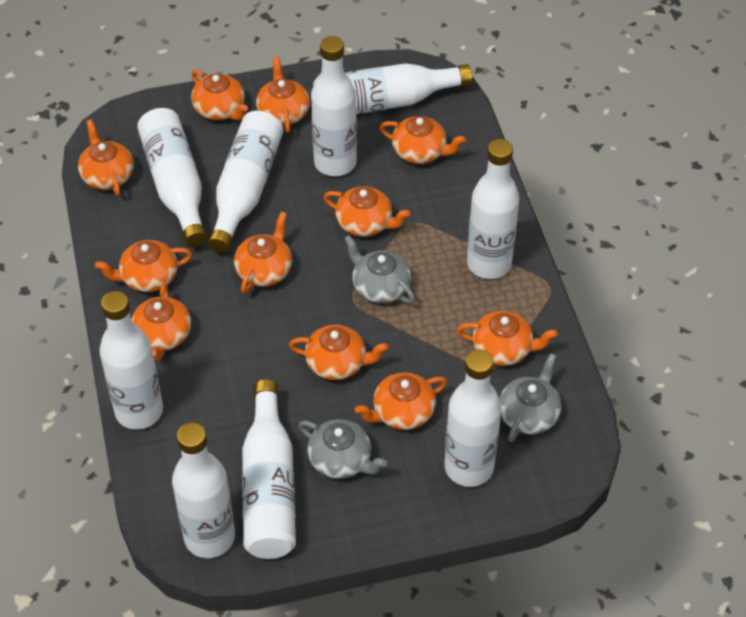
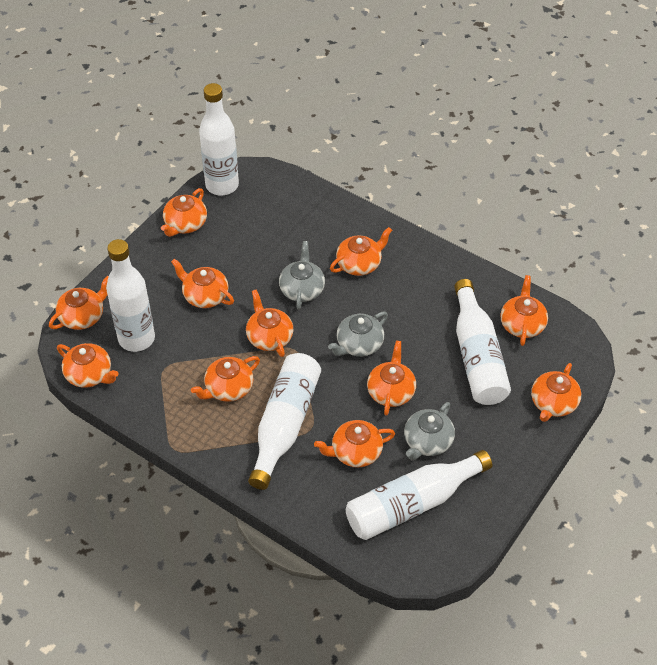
white bottle: [99,291,163,430] [137,108,208,247] [172,422,235,558] [208,111,283,253] [242,379,296,559] [311,36,357,176] [313,63,472,114] [444,349,501,487] [467,139,519,279] = 9 -> [106,239,155,352] [199,83,239,196] [248,353,321,490] [346,450,492,540] [454,279,511,405] = 5

